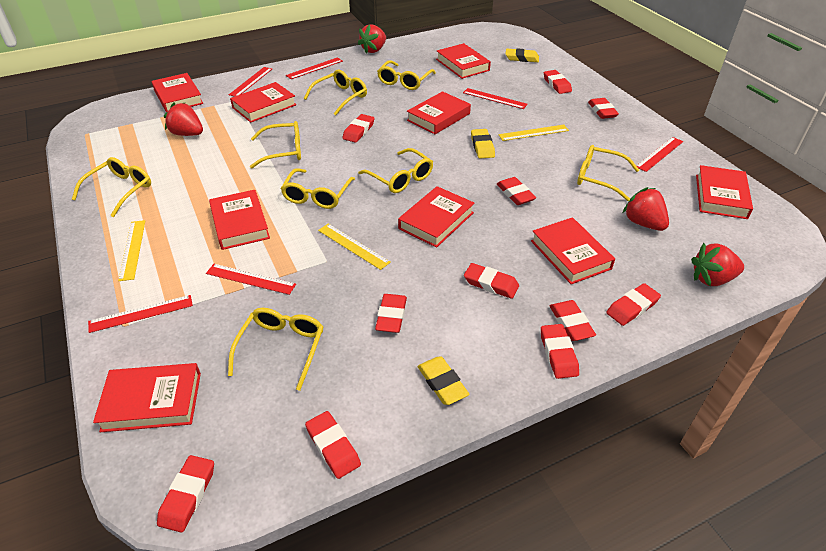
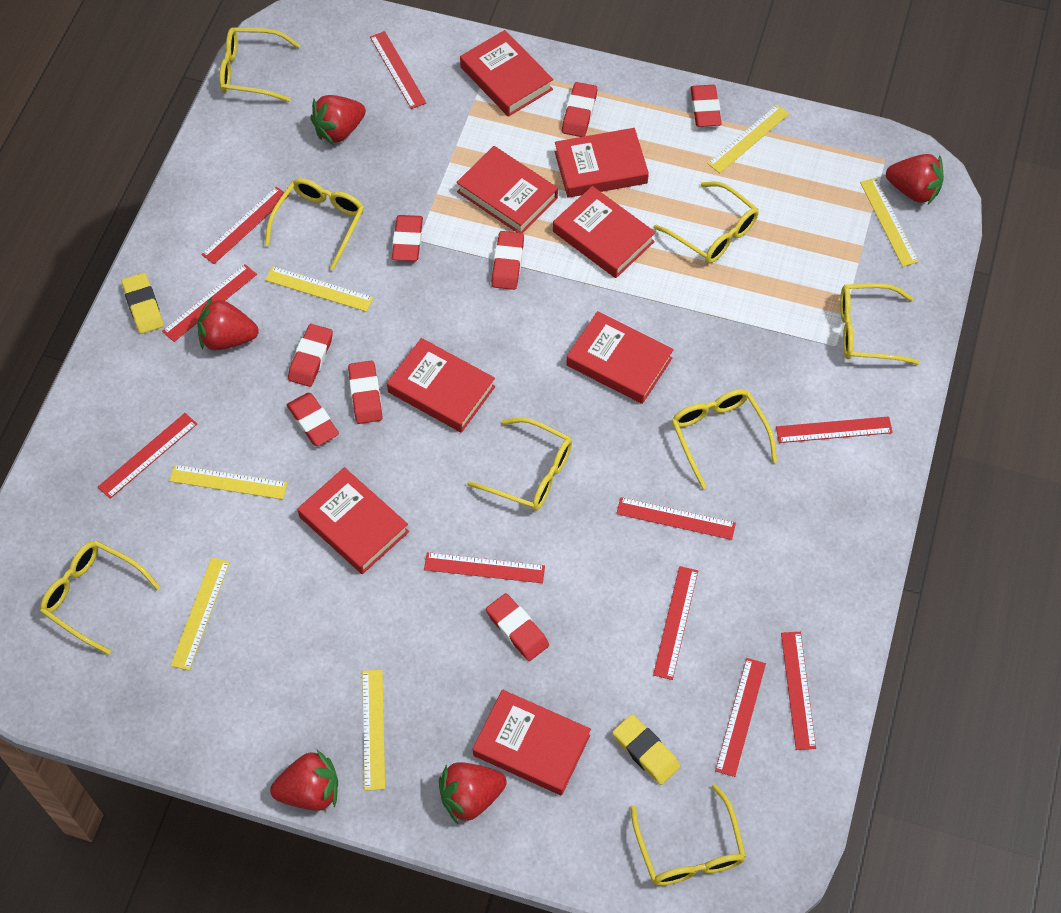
red book: [93,363,201,432] [152,73,203,113] [209,190,270,250] [230,82,296,123] [398,186,475,248] [407,91,471,134] [436,43,491,79] [531,217,615,284] [696,165,753,219] = 9 -> [297,467,409,574] [387,338,495,433] [456,146,558,233] [460,30,553,117] [473,690,591,795] [553,186,656,278] [555,128,649,198] [566,311,674,404] = 8
red eraser: [157,455,214,532] [305,411,361,479] [342,114,375,143] [375,294,407,333] [464,263,519,299] [497,177,536,205] [541,324,579,379] [544,70,572,94] [550,300,596,341] [588,98,619,119] [606,283,661,326] = 11 -> [287,393,339,446] [288,324,333,387] [348,361,383,424] [392,215,423,261] [486,593,549,661] [491,231,524,290] [562,82,597,137] [690,85,722,127] = 8
red ruler: [88,295,193,333] [206,264,296,295] [229,67,272,97] [286,57,343,79] [463,88,528,109] [636,137,683,172] = 6 -> [98,413,197,499] [162,264,257,342] [201,187,289,264] [370,31,426,109] [424,552,545,583] [616,497,736,540] [653,566,698,680] [715,658,766,777] [776,416,893,443] [781,632,816,750] = 10
red strawberry: [164,102,203,136] [358,24,386,54] [623,187,669,231] [691,243,744,286] = 4 -> [197,297,259,350] [270,750,338,811] [310,95,366,145] [439,762,507,824] [886,154,944,204] = 5
yellow eraser: [417,356,469,405] [471,129,495,159] [505,48,539,62] = 3 -> [122,273,164,334] [612,714,680,785] = 2
yellow ruler: [118,220,145,281] [318,224,391,270] [499,125,569,141] = 3 -> [170,465,287,499] [170,557,230,671] [265,266,373,312] [362,670,385,791] [707,105,790,173] [860,178,919,267] = 6

